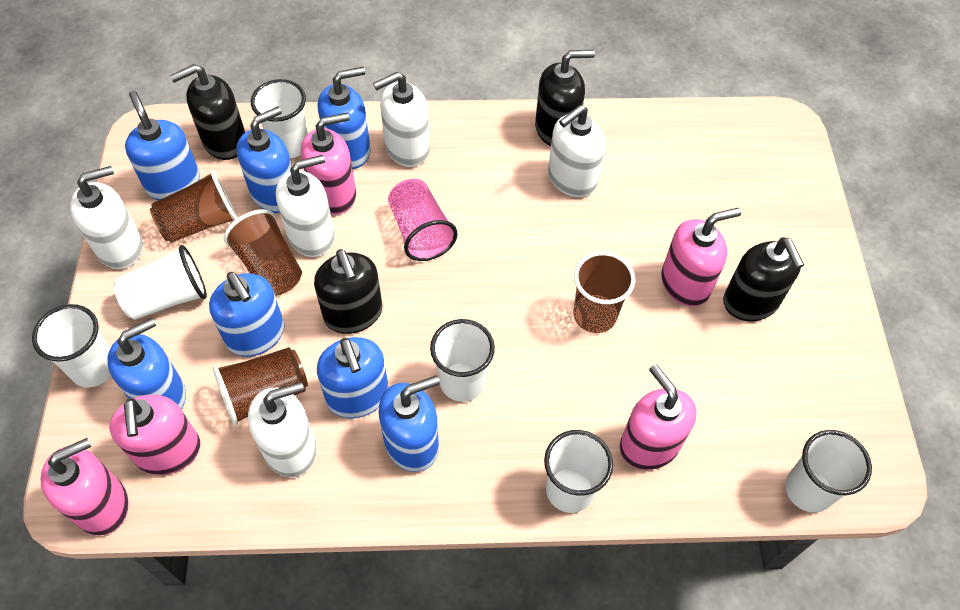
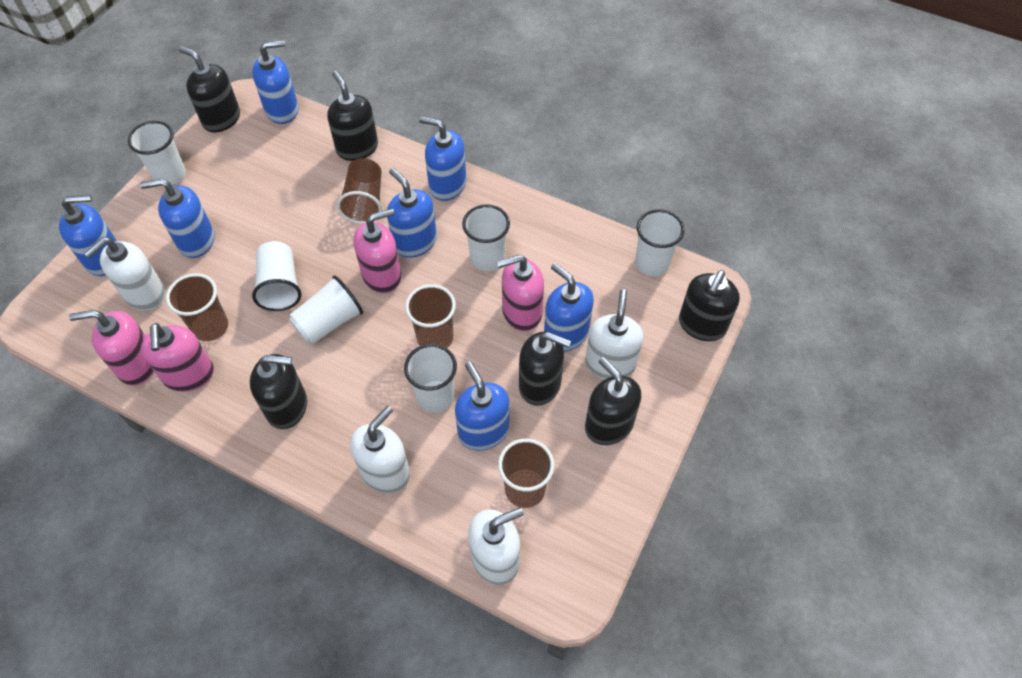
black soap dispenser: [170,64,245,160] [314,249,382,334] [535,50,595,146] [723,237,804,321] = 4 -> [178,46,240,132] [250,354,307,429] [327,71,378,161] [519,332,571,406] [585,357,641,445] [679,270,740,341] = 6
pink cup: [388,179,458,261] = 1 -> none = 0
pink soap dispenser: [41,438,129,536] [109,395,201,475] [301,112,356,214] [620,364,696,470] [661,208,741,306] = 5 -> [69,310,154,385] [141,323,214,392] [354,208,402,293] [497,255,544,331] = 4
white soap dispenser: [70,166,143,269] [248,382,317,477] [276,155,335,257] [373,72,430,167] [548,105,605,197] = 5 -> [84,237,165,311] [350,406,410,493] [468,507,524,585] [585,289,643,379] = 4

